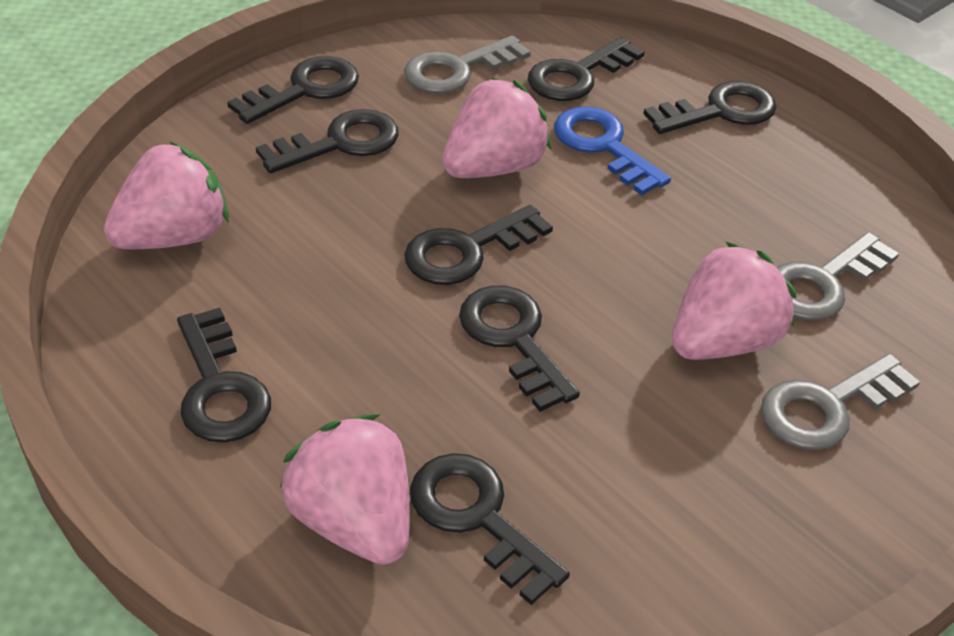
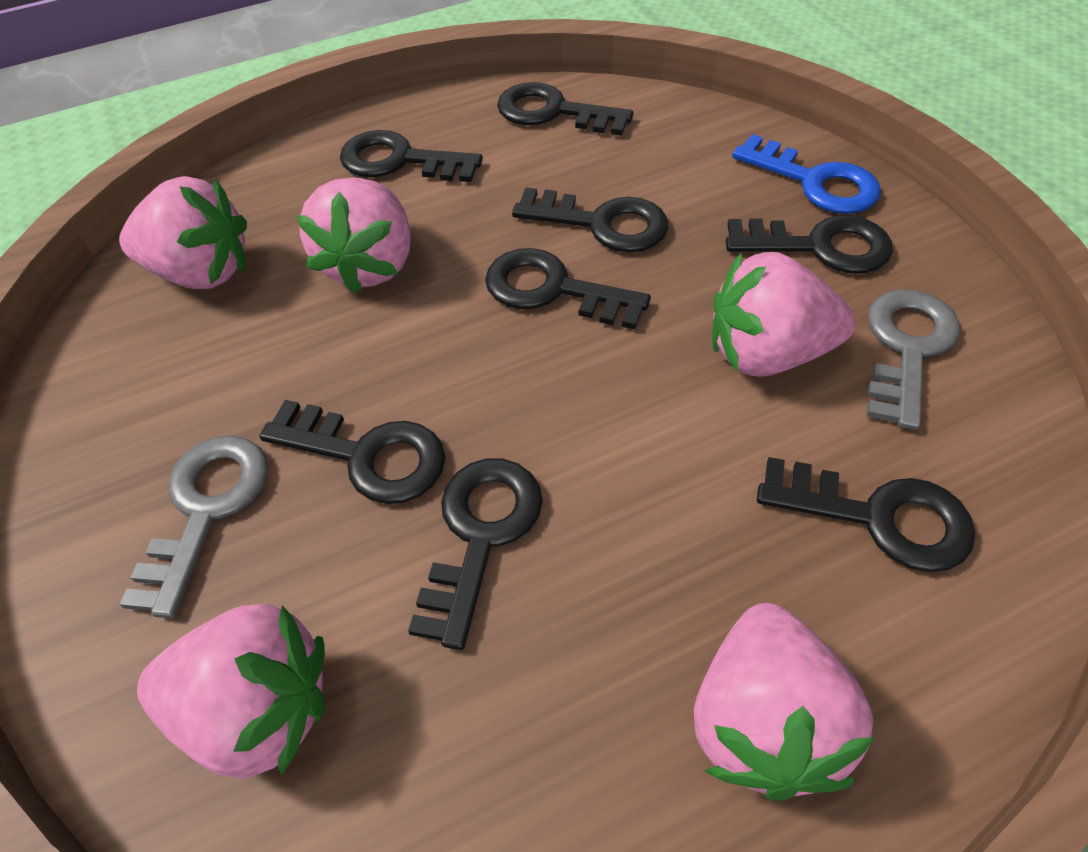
grey key: [404,35,531,94] [761,354,920,450] [776,232,899,320] = 3 -> [119,435,268,618] [867,289,960,430] = 2
pink strawberry: [104,141,229,249] [280,414,410,565] [442,78,551,178] [672,242,797,360] = 4 -> [119,176,247,289] [137,604,325,778] [296,178,411,294] [694,603,875,801] [712,252,856,377] = 5

